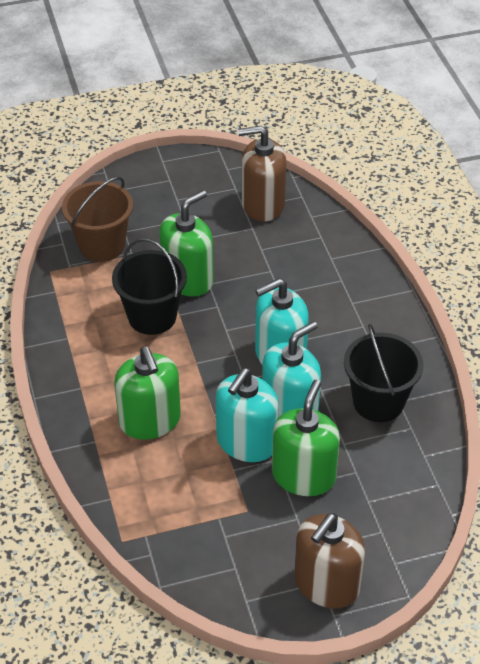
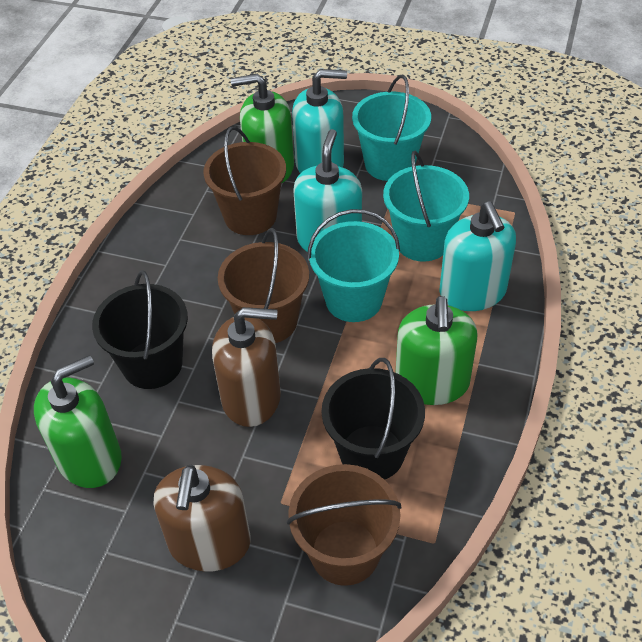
brown bucket: [62,177,133,262] = 1 -> [203,127,286,235] [218,228,309,343] [287,464,402,586] = 3
turquoise bucket: none = 0 -> [307,209,400,322] [352,75,431,181] [383,150,469,262] = 3

